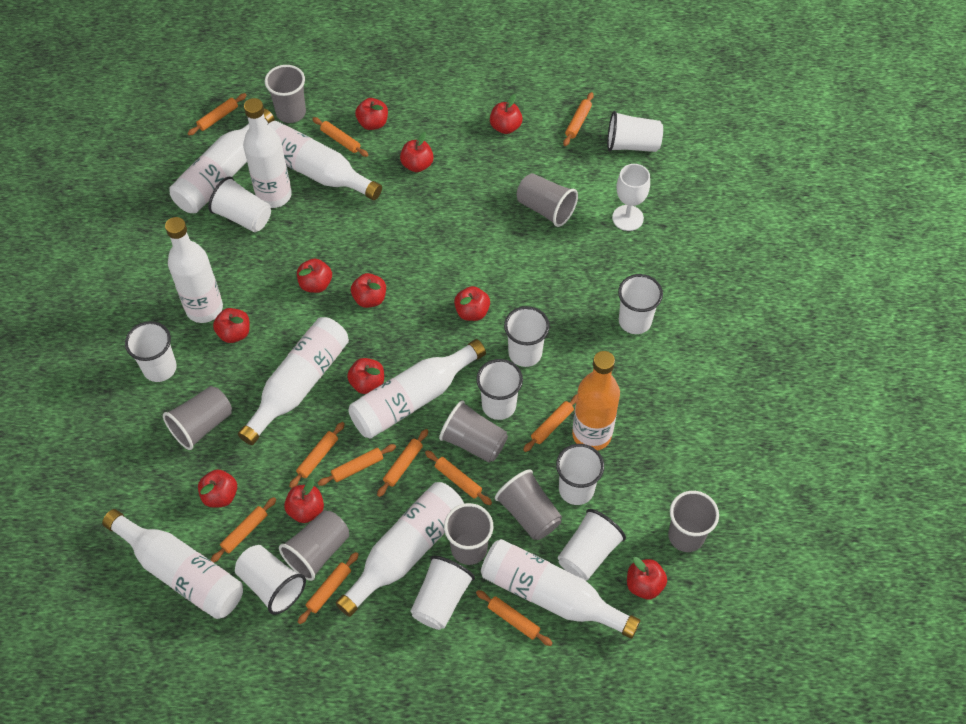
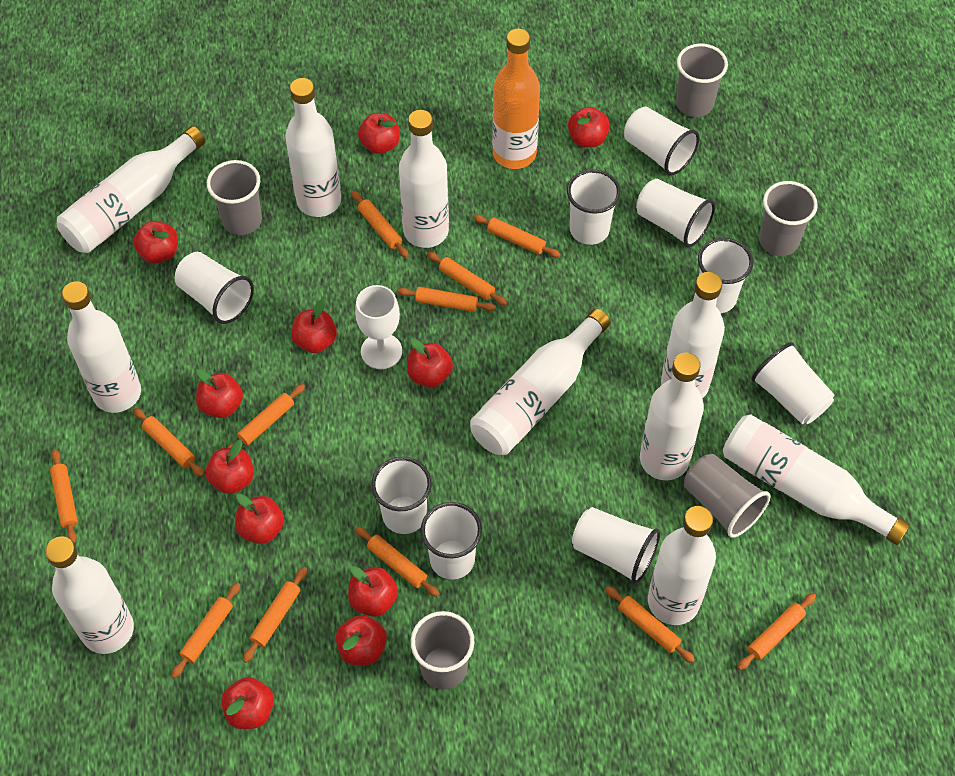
grey cup: [163,386,232,450] [265,65,306,123] [279,510,349,581] [439,401,508,463] [444,503,493,565] [495,469,562,540] [517,173,578,227] [668,491,719,552] = 8 -> [207,160,262,235] [411,611,475,689] [676,44,728,117] [684,454,770,538] [759,181,818,256] = 5
orange rolling pin: [187,93,247,136] [211,497,276,563] [289,422,345,488] [298,552,359,624] [312,117,369,157] [318,444,396,486] [377,429,428,497] [425,450,492,505] [476,590,553,646] [523,394,577,452] [563,92,594,146] = 11 -> [50,449,78,544] [133,408,204,477] [171,582,240,678] [227,384,305,448] [243,567,307,663] [352,191,409,258] [355,526,440,597] [397,287,496,312] [427,252,507,306] [473,215,561,258] [605,586,695,663] [737,593,816,670] = 12
white bottle: [102,509,243,619] [165,217,223,323] [169,108,275,213] [238,317,349,445] [243,98,292,208] [267,121,382,200] [336,482,464,617] [348,339,486,439] [481,539,640,639] = 9 -> [45,536,134,654] [57,126,205,253] [62,281,141,413] [285,78,341,217] [399,110,449,248] [470,308,611,455] [640,353,704,480] [648,506,716,625] [661,272,725,398] [723,414,910,545] = 10
white cup: [125,321,177,382] [208,177,271,232] [235,545,306,615] [410,555,475,630] [476,359,523,420] [504,306,550,367] [556,444,604,505] [558,509,626,581] [607,111,663,152] [618,274,663,334] = 10 -> [175,252,254,324] [371,457,432,534] [421,502,482,580] [567,170,621,245] [572,507,660,584] [624,107,699,175] [636,179,715,247] [698,238,753,313] [751,342,834,424] = 9

